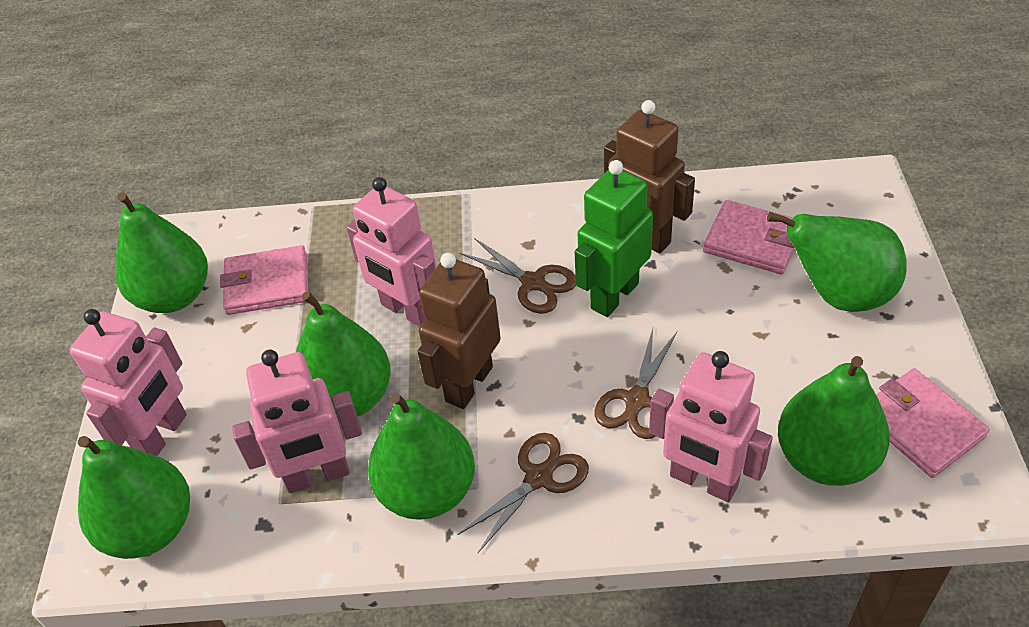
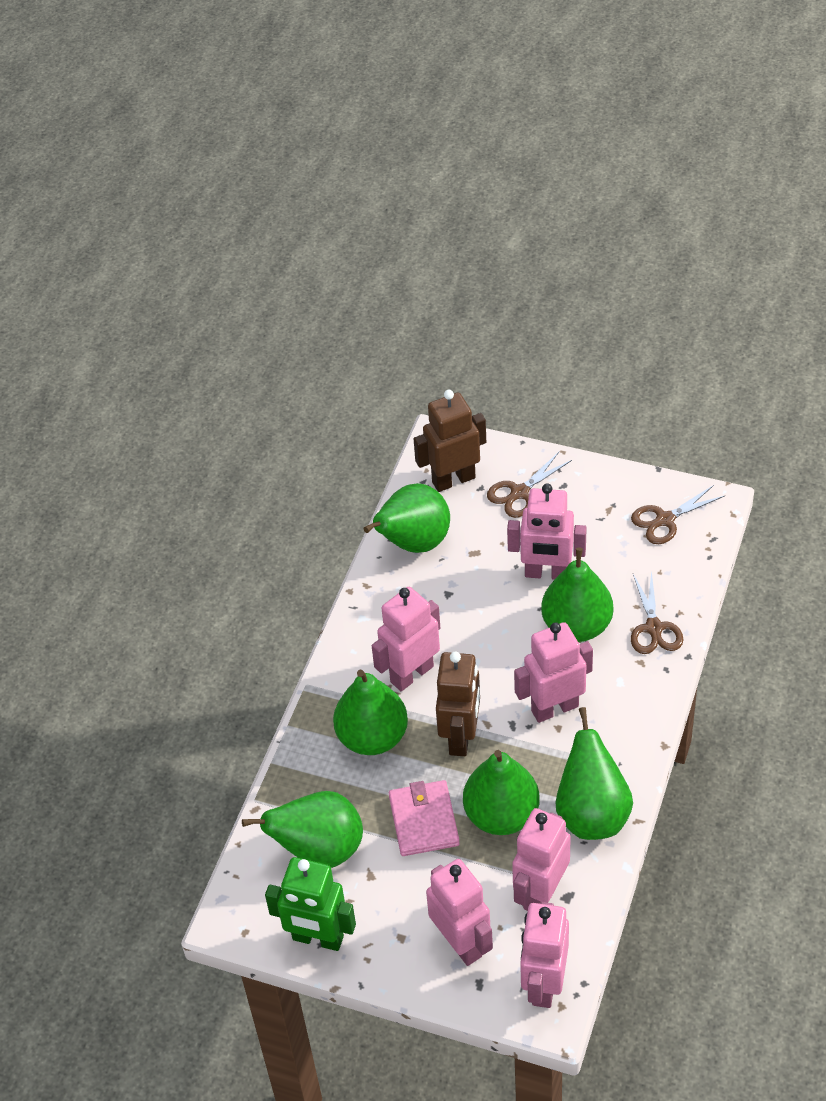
pink robot: [69,309,187,456] [232,350,362,493] [346,177,437,327] [649,351,773,502] = 4 -> [372,587,440,691] [426,859,493,966] [507,483,587,580] [512,808,571,911] [514,622,593,723] [520,902,569,1008] = 6
pink wallet: [220,245,309,315] [703,200,795,275] [876,368,990,478] = 3 -> [389,780,460,856] = 1

